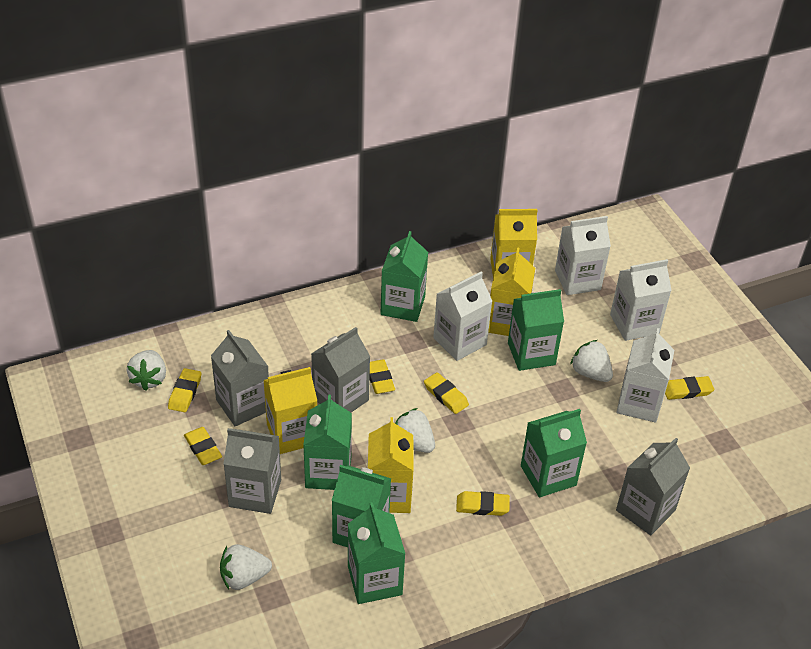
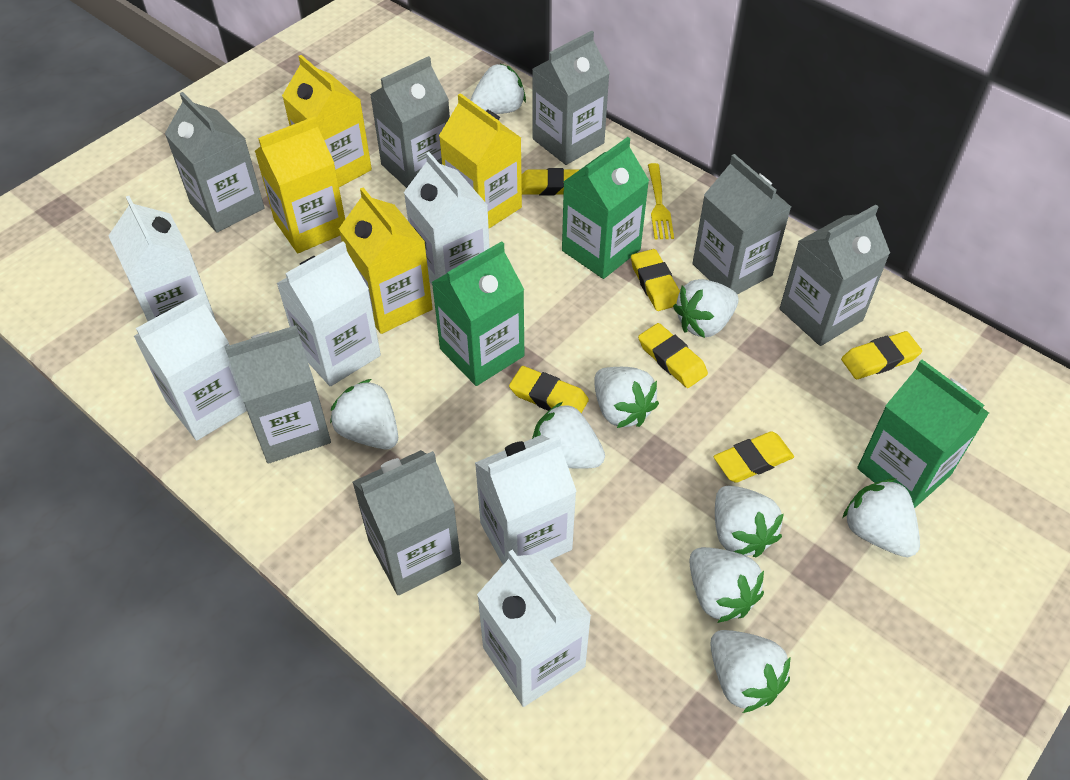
green carton: [303,395,352,490] [332,465,391,547] [348,502,405,604] [381,231,428,322] [508,289,564,371] [521,409,587,498] = 6 -> [432,241,524,386] [562,137,649,279] [857,360,989,508] = 3
grey carton: [211,330,269,426] [223,428,281,514] [311,327,370,412] [616,438,690,535] = 4 -> [165,92,265,232] [225,325,331,464] [352,450,461,595] [370,56,450,188] [532,30,610,165] [692,154,791,295] [779,205,890,346] = 7
white carton: [433,272,492,361] [555,216,611,295] [610,259,672,341] [616,328,674,423] = 4 -> [108,196,215,321] [134,294,247,441] [276,241,381,386] [404,152,490,286] [475,435,577,564] [477,549,591,707] = 6
white strawberry: [127,350,166,391] [220,544,272,590] [395,408,435,453] [570,340,613,382] = 4 -> [330,379,398,449] [470,63,526,114] [532,402,605,469] [594,367,659,428] [673,279,739,338] [689,547,764,623] [710,630,791,713] [715,486,784,557] [842,479,920,557] = 9
yellow fork: none = 0 -> [648,163,674,239] = 1

